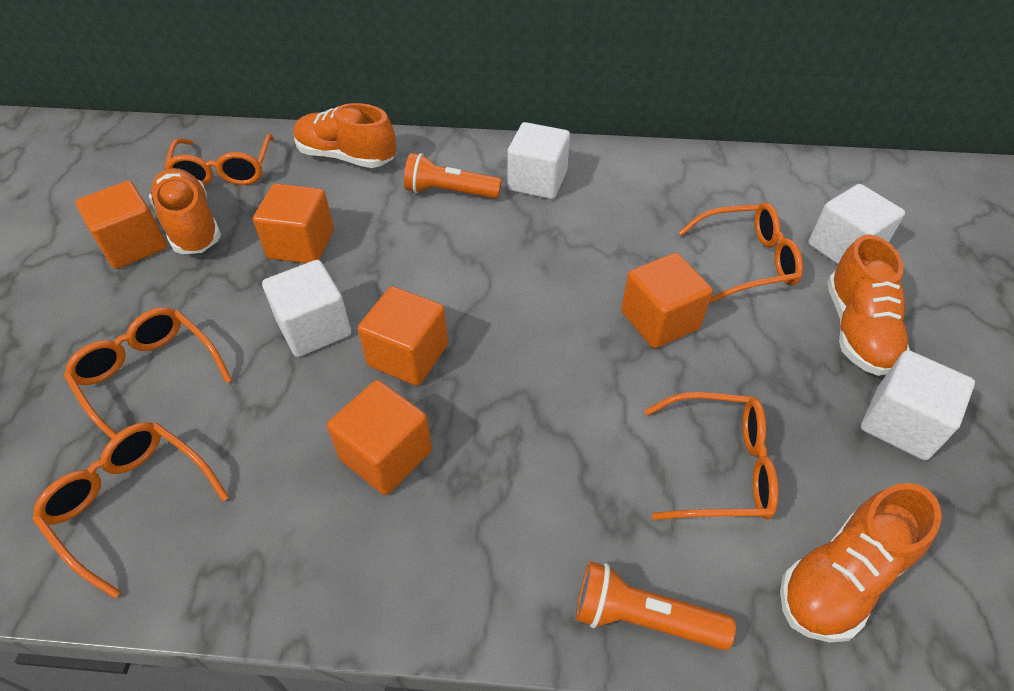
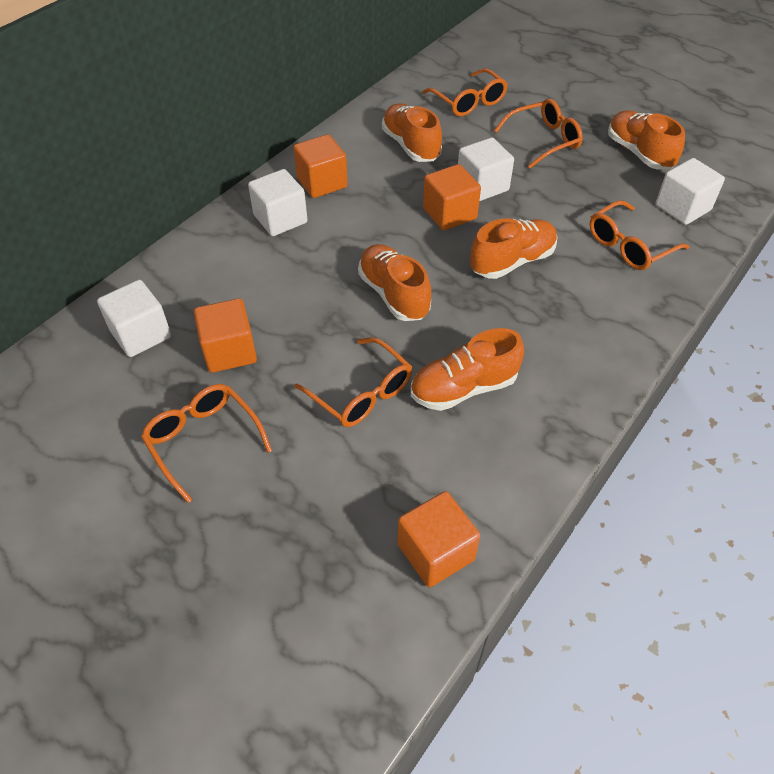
orange cube: [76,181,167,269] [253,184,334,263] [327,380,432,495] [358,286,448,386] [621,253,713,348] = 5 -> [194,298,257,373] [293,134,348,198] [398,491,480,587] [423,164,481,230] = 4
orange flashlight: [404,153,502,199] [576,561,736,650] = 2 -> none = 0
orange shoe: [149,168,221,254] [293,103,396,168] [780,483,942,642] [827,234,910,376] = 4 -> [358,244,431,321] [382,104,442,162] [411,328,524,411] [470,219,557,279] [608,111,685,170] = 5

